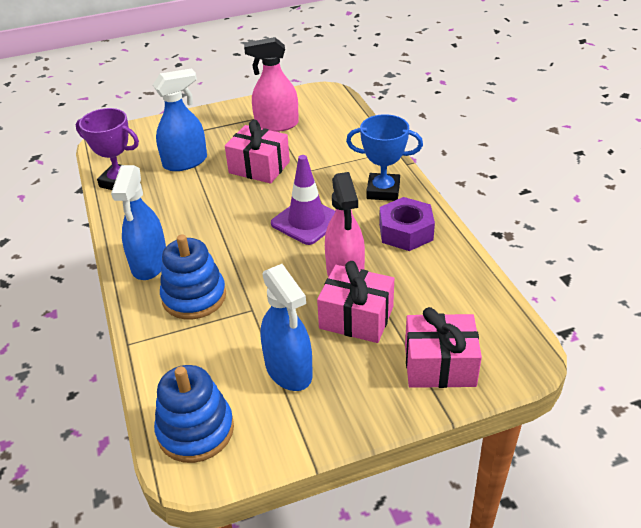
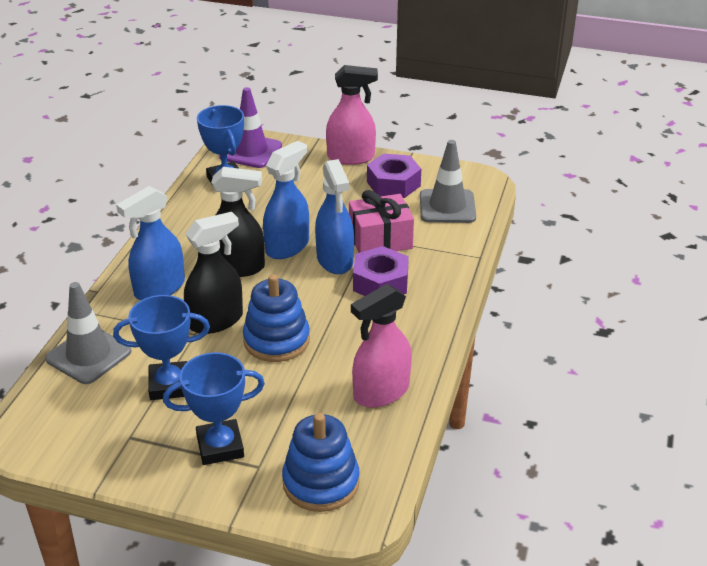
black spray bottle: none = 0 -> [184,212,243,334] [211,167,265,277] = 2
blue trophy: [346,114,423,201] = 1 -> [113,295,210,400] [163,352,265,465] [197,105,244,184] = 3
grey traffic cone: none = 0 -> [45,282,132,384] [420,140,476,223] = 2
pink gift: [225,120,290,184] [317,261,394,343] [405,307,482,388] = 3 -> [349,190,414,253] = 1
purple nut: [379,197,435,251] = 1 -> [353,246,409,296] [367,154,421,198] = 2
purple trophy: [76,108,139,190] = 1 -> none = 0

